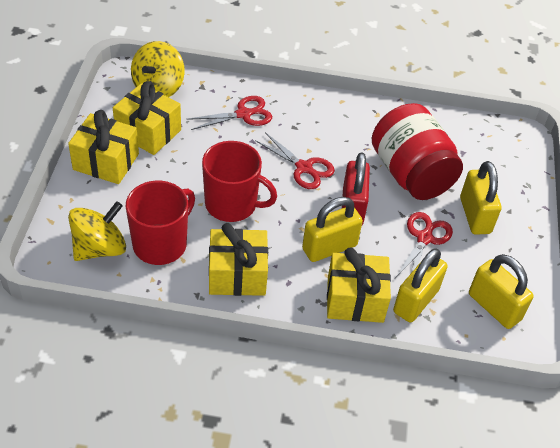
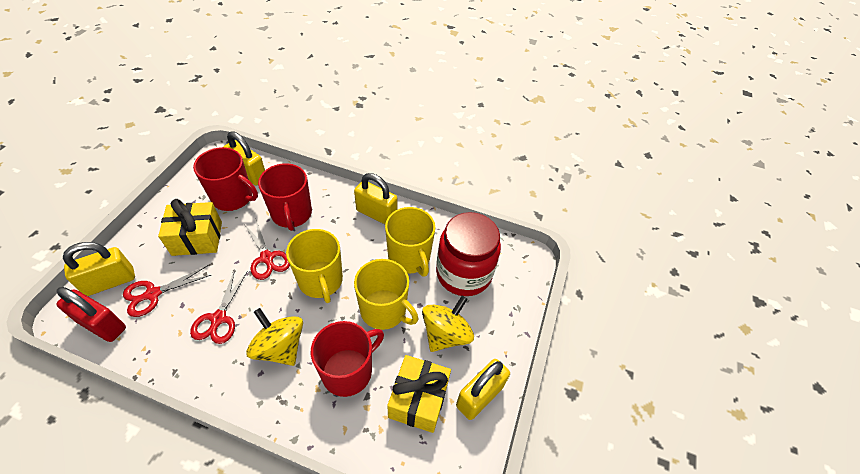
red mug: [126,181,195,265] [202,141,277,222] = 2 -> [193,147,258,211] [258,163,312,231] [311,321,384,397] = 3
yellow gift: [68,110,139,184] [113,81,181,155] [209,223,268,296] [327,247,391,323] = 4 -> [158,199,222,256] [387,355,451,433] = 2
yellow mug: none = 0 -> [286,229,343,303] [354,259,418,330] [385,207,436,276] = 3

